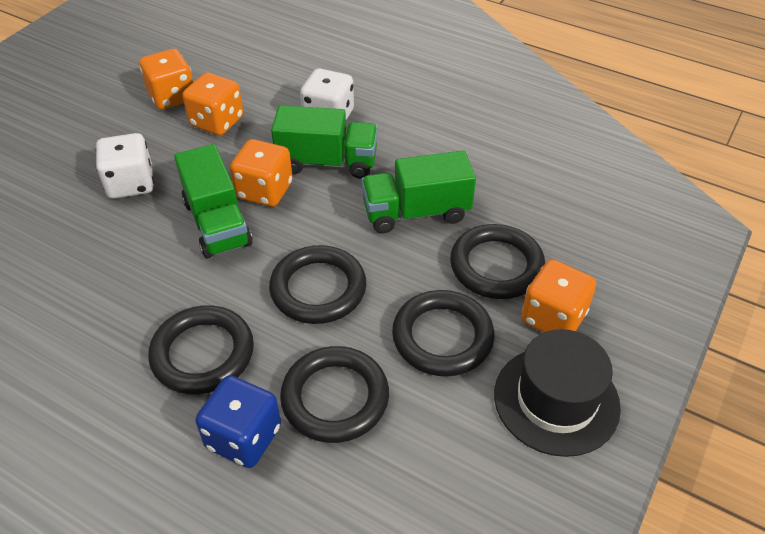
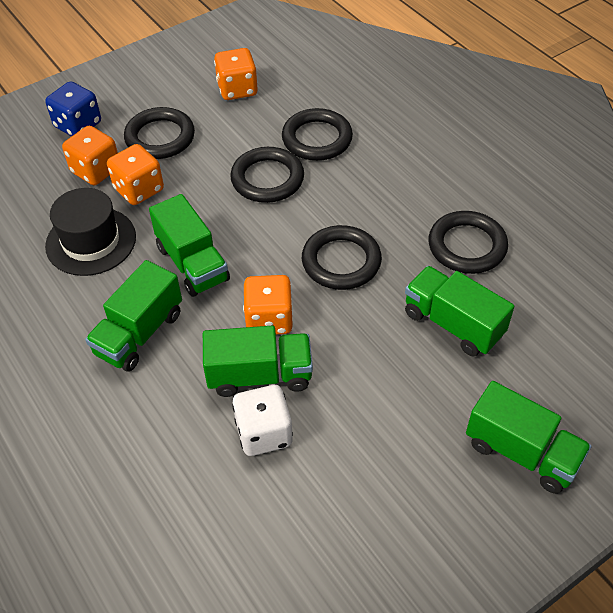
green truck: [174,144,252,258] [271,105,378,179] [361,151,476,233] = 3 -> [85,260,182,372] [149,194,230,297] [203,326,313,397] [405,266,515,357] [466,381,591,494] = 5
white dice: [96,133,154,199] [300,68,354,120] = 2 -> [232,385,293,456] = 1

